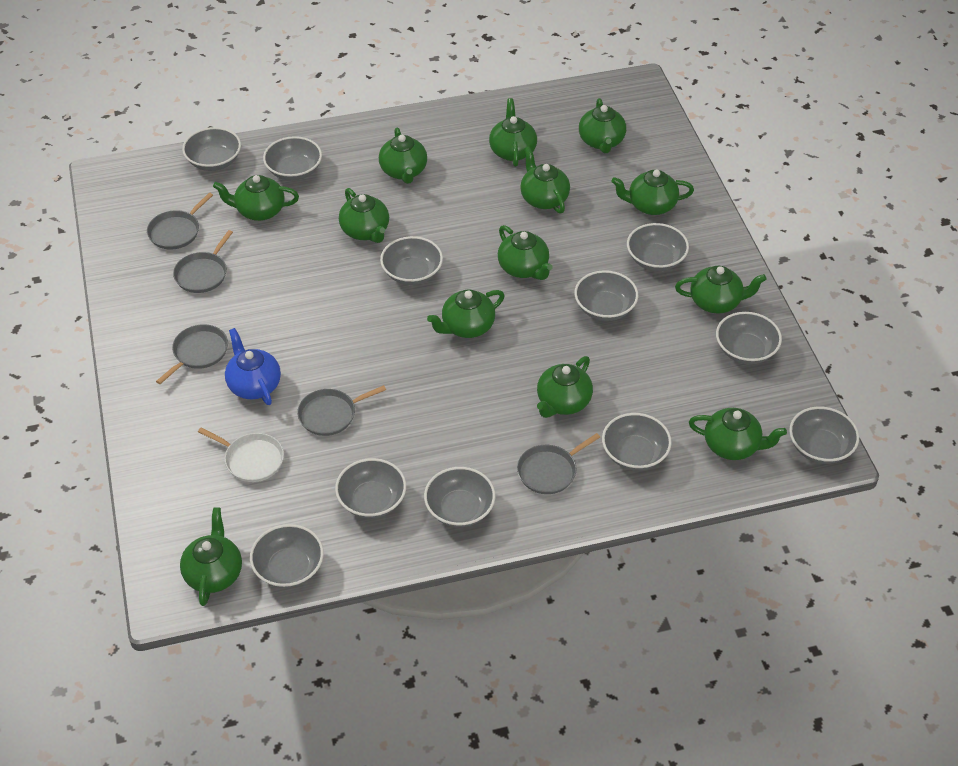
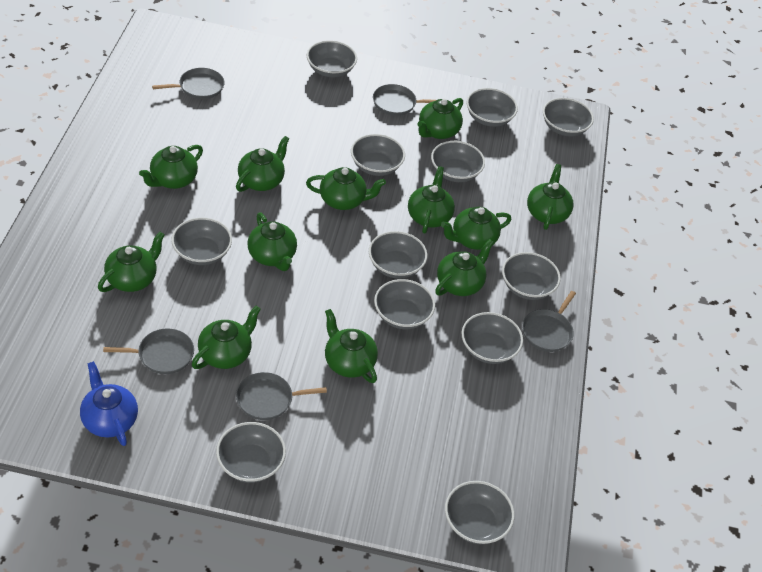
green teapot: [180,507,242,606] [213,175,299,221] [339,188,389,243] [379,127,427,184] [427,289,505,338] [489,98,537,167] [498,225,553,280] [520,146,570,213] [537,356,593,418] [579,98,626,153] [611,170,694,215] [675,266,767,314] [689,408,787,460] = 13 -> [98,232,165,292] [139,145,203,189] [192,306,261,369] [236,136,289,192] [247,213,297,271] [306,167,386,210] [325,309,378,383] [408,166,455,233] [417,98,463,139] [435,239,494,296] [441,207,511,250] [527,164,573,230] = 12
grey bowl: [182,127,241,171] [250,524,324,588] [263,136,322,181] [335,458,406,518] [380,236,443,285] [424,467,496,527] [574,270,638,321] [602,413,672,471] [627,223,689,271] [716,312,782,364] [789,407,859,464] = 11 -> [171,218,232,265] [216,422,286,483] [307,40,357,77] [351,134,405,176] [369,231,427,279] [374,279,435,329] [431,141,485,182] [445,481,515,544] [462,312,523,364] [467,88,518,127] [502,252,561,300] [543,98,594,136] = 12
white pan: [198,427,284,482] = 1 -> none = 0

